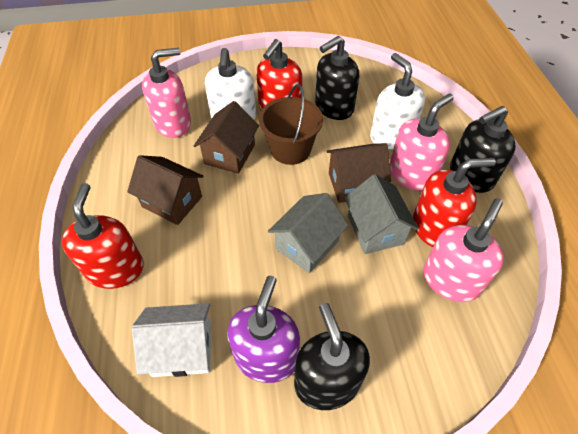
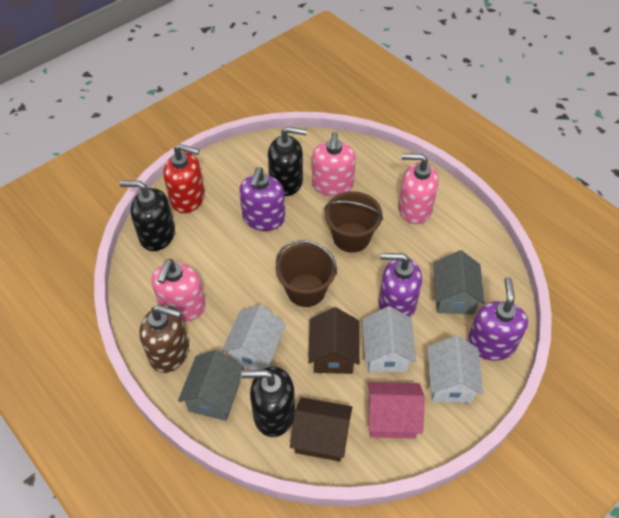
brown bucket: [259,84,323,165] = 1 -> [276,240,337,307] [324,191,383,253] = 2
brown house: [127,155,204,225] [194,101,259,174] [326,143,391,203] = 3 -> [290,397,352,462] [308,307,360,374] = 2
brown soap dispenser: none = 0 -> [139,305,189,373] = 1
pink house: none = 0 -> [368,382,425,439] = 1
purple soap dispenser: [227,276,300,383] = 1 -> [239,167,285,231] [379,253,422,318] [467,277,528,361] = 3
red soap dispenser: [62,183,144,289] [256,39,302,110] [413,158,496,247] = 3 -> [163,144,205,213] = 1
white house: [132,303,211,377] = 1 -> [222,304,286,370] [362,306,416,372] [427,335,483,403] = 3
white soap dispenser: [205,48,256,120] [370,53,425,149] = 2 -> none = 0

